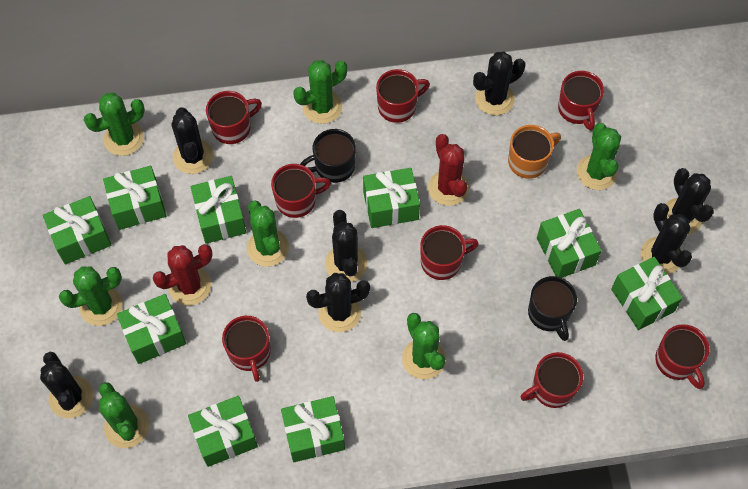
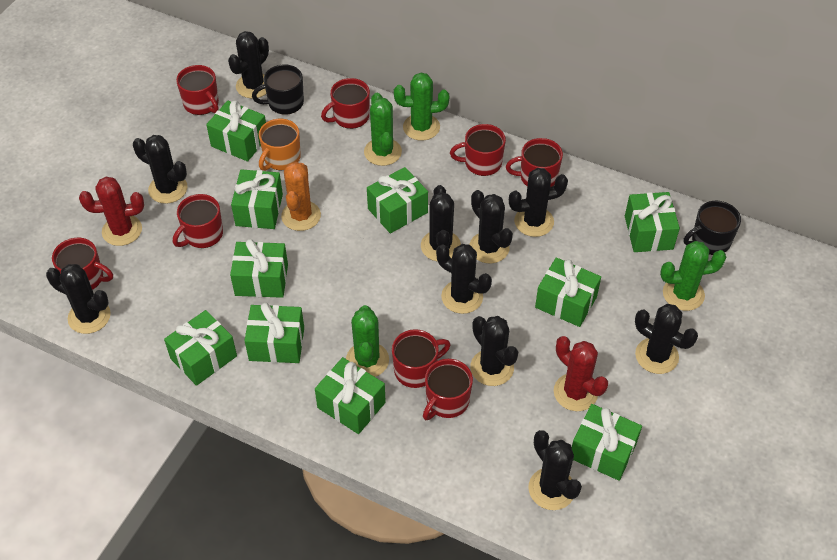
black cactus: [40,352,93,418] [172,107,214,174] [306,273,370,332] [325,210,367,282] [473,52,526,115] [641,203,692,274] [665,168,714,234] = 7 -> [46,264,111,334] [133,135,187,204] [228,31,269,98] [421,185,461,262] [436,244,492,314] [469,190,513,264] [470,316,518,386] [509,168,568,237] [529,430,582,510] [635,304,698,374] = 10
green cactus: [59,266,123,326] [84,93,145,156] [99,382,149,448] [247,200,289,267] [293,60,347,124] [402,313,446,379] [577,123,621,190] = 7 -> [346,305,389,377] [364,93,402,166] [394,73,449,141] [660,241,726,311] = 4
green gift: [43,196,111,264] [103,166,166,230] [117,294,186,364] [188,396,258,467] [191,176,246,244] [281,396,345,462] [363,168,420,228] [537,209,602,278] [611,257,683,330] = 9 -> [164,310,237,386] [206,100,266,162] [230,239,288,298] [231,169,283,229] [244,303,304,363] [315,357,386,434] [367,167,428,233] [535,257,601,327] [572,404,642,481] [625,192,680,252] = 10
orange cactus: none = 0 -> [281,162,321,231] = 1

